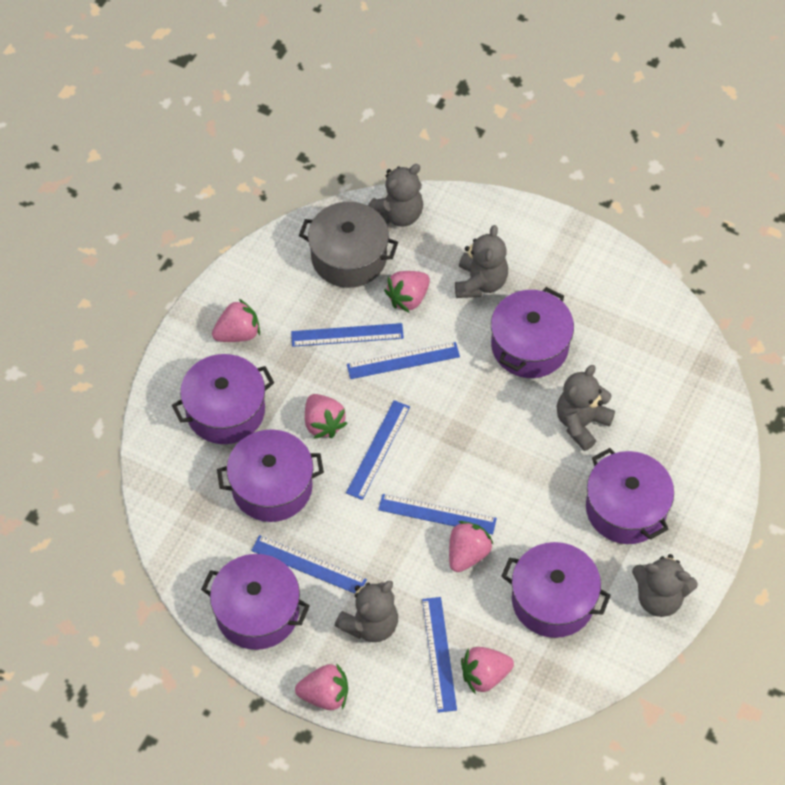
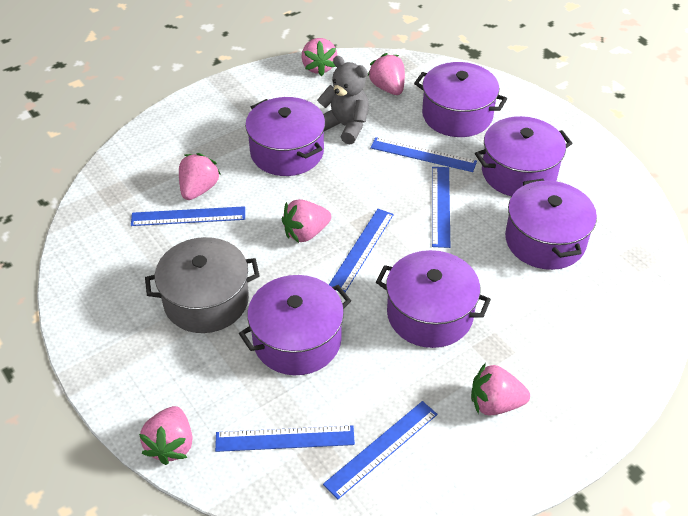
grey teddy bear: [335,581,398,642] [368,164,423,227] [455,225,508,298] [557,365,615,451] [632,554,698,617] = 5 -> [317,56,369,144] = 1

